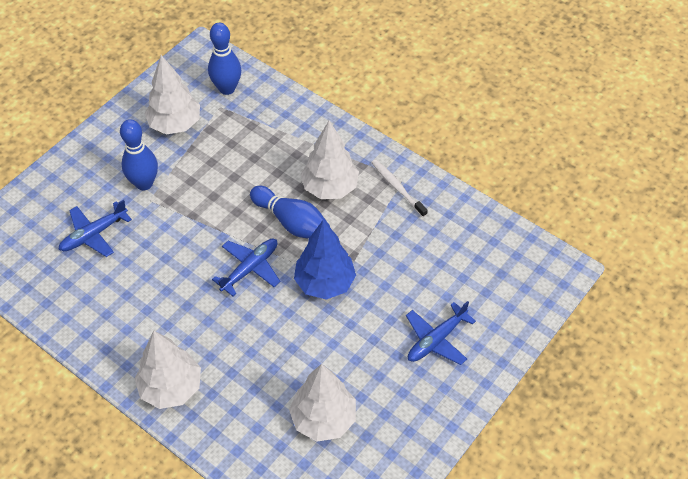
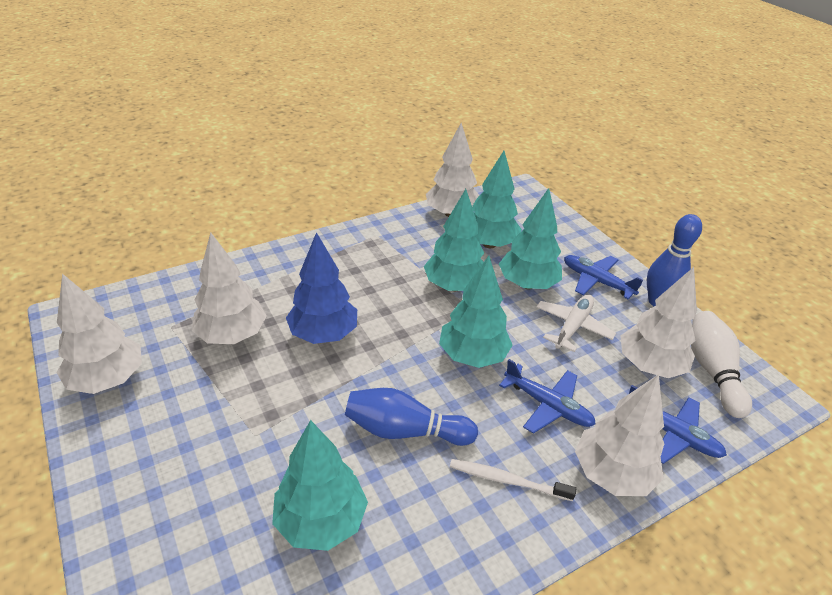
blue bowling pin: [120,119,158,190] [208,23,241,95] [250,186,330,239] = 3 -> [345,388,478,446] [647,214,702,306] = 2
turquoise tree: none = 0 -> [272,420,368,551] [424,189,484,291] [439,256,513,368] [472,151,522,248] [499,188,562,289] = 5
white bowling pin: none = 0 -> [691,311,752,418] = 1
white plane: none = 0 -> [536,294,616,352] = 1
white tree: [135,331,201,409] [144,55,200,134] [289,364,356,442] [301,121,359,199] = 4 -> [56,273,142,394] [192,232,267,344] [426,123,479,217] [575,374,664,496] [621,267,697,378] = 5

